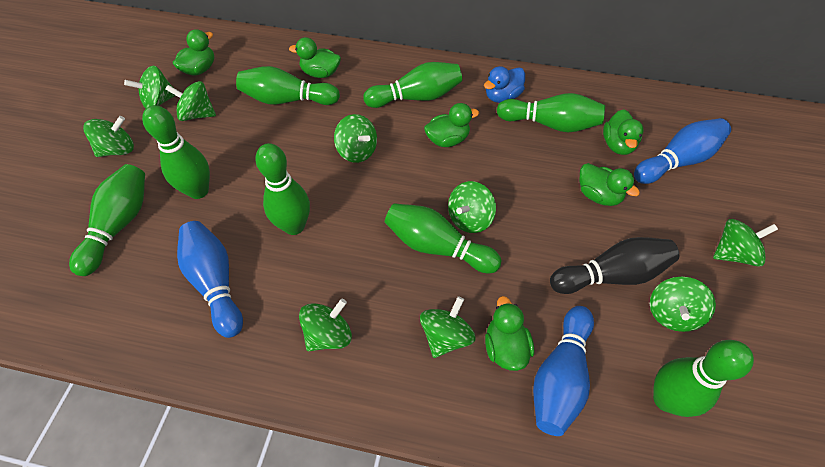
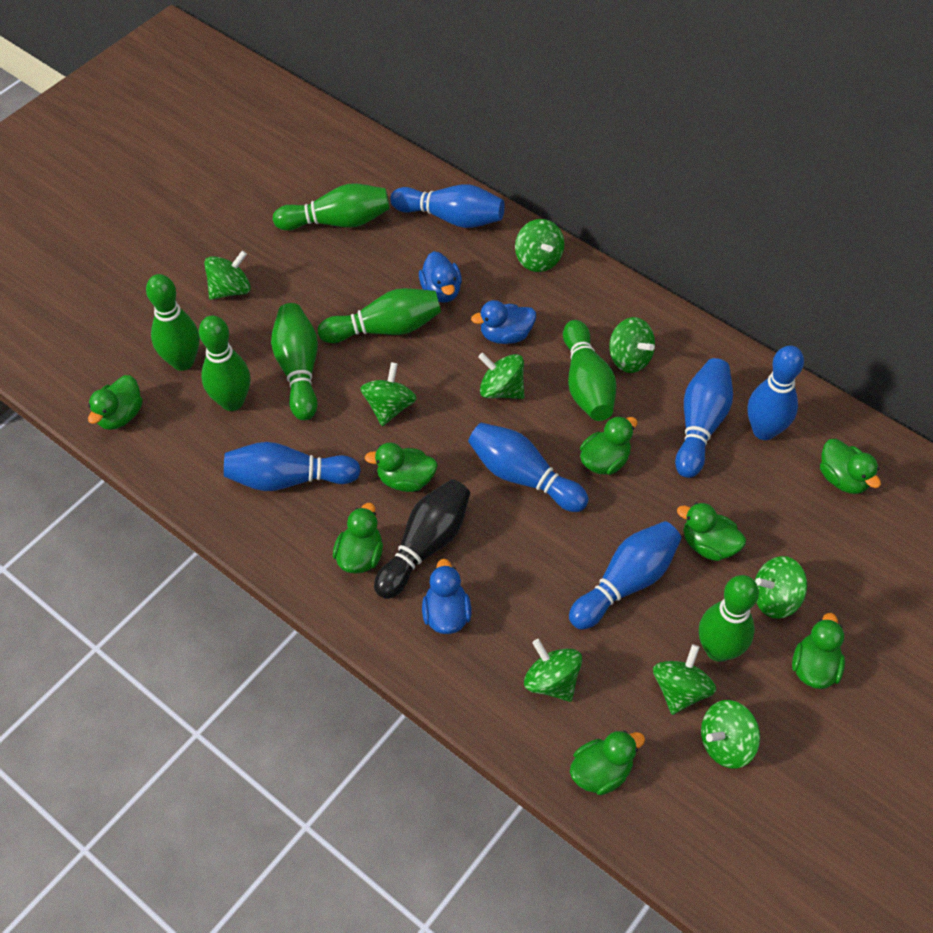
blue bowling pin: [177,221,243,338] [533,306,594,436] [634,118,731,184] = 3 -> [224,442,361,491] [390,184,505,228] [468,423,589,512] [569,521,681,630] [675,358,733,478] [748,345,804,440] = 6
blue duck: [484,66,525,103] = 1 -> [419,251,462,303] [422,559,471,634] [471,300,536,344] = 3
green bowling pin: [69,164,145,276] [142,105,210,199] [236,66,340,105] [255,143,310,235] [363,62,462,108] [385,203,501,273] [497,93,605,133] [653,340,754,417] = 8 -> [146,274,199,371] [199,315,250,411] [271,303,318,420] [273,184,390,231] [318,288,441,343] [563,320,617,421] [699,575,759,662] = 7
green duck: [173,29,214,76] [289,37,341,78] [424,103,479,147] [485,296,534,371] [579,163,640,206] [603,109,643,155] = 6 -> [88,375,143,430] [333,503,383,574] [365,442,438,492] [570,730,645,795] [580,416,638,475] [677,503,746,561] [792,613,845,689] [820,439,881,494] = 8

